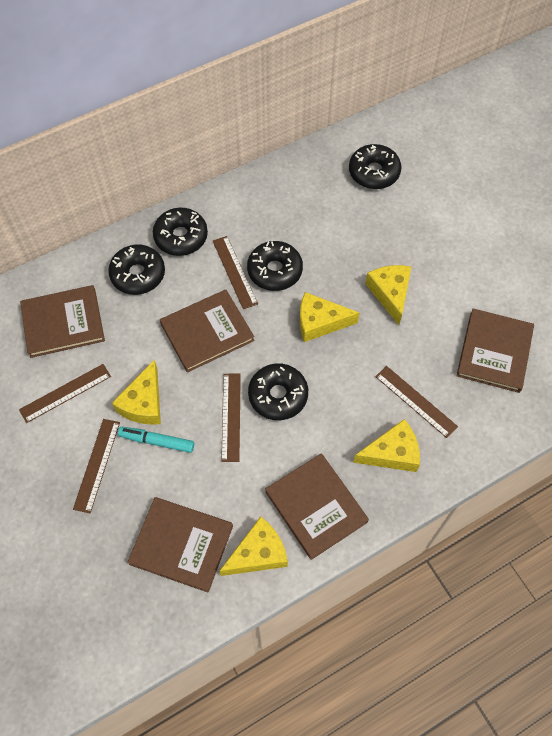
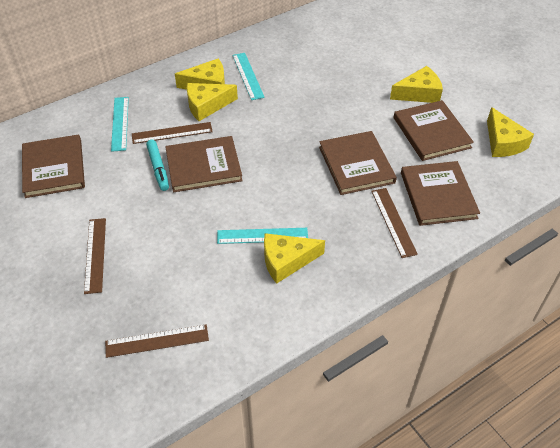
black donut: [108,245,165,295] [153,208,208,256] [247,241,303,291] [248,363,308,420] [349,144,402,189] = 5 -> none = 0
brown ruler: [19,364,111,423] [73,419,120,513] [213,236,258,309] [221,374,241,462] [375,366,458,438] = 5 -> [84,218,106,294] [105,324,209,358] [132,122,213,144] [371,188,418,258] = 4
turquoise ruler: none = 0 -> [111,97,129,152] [217,228,308,244] [232,53,265,100] = 3

